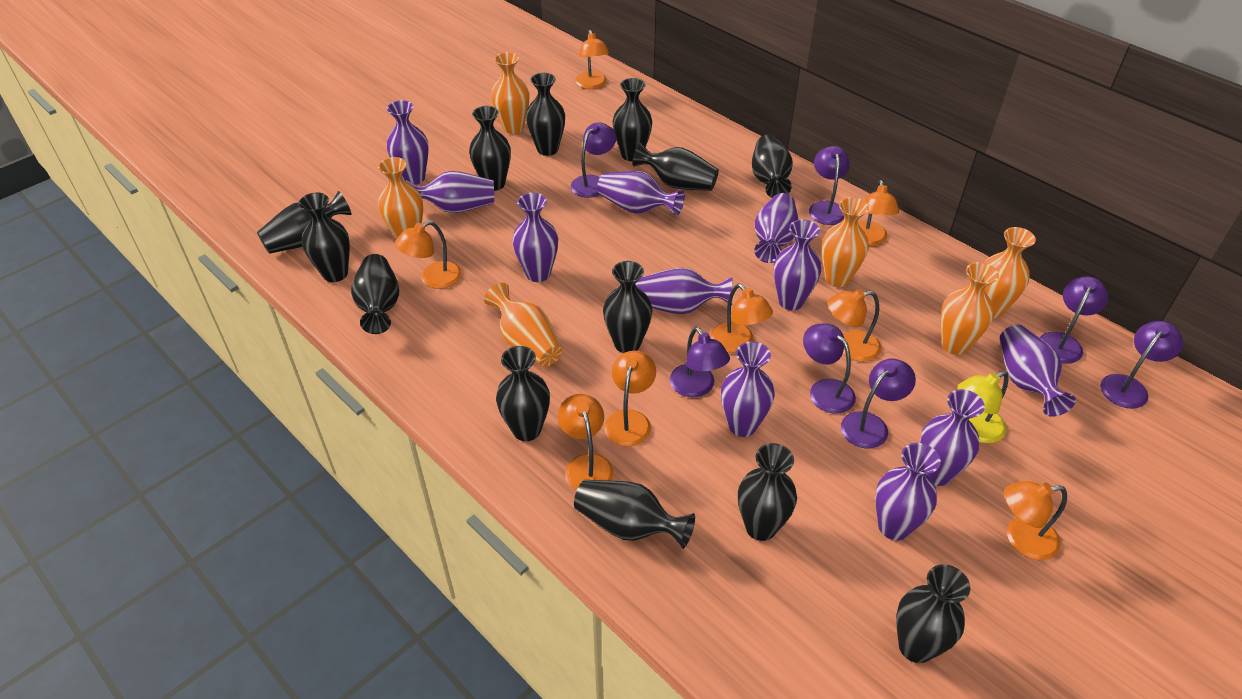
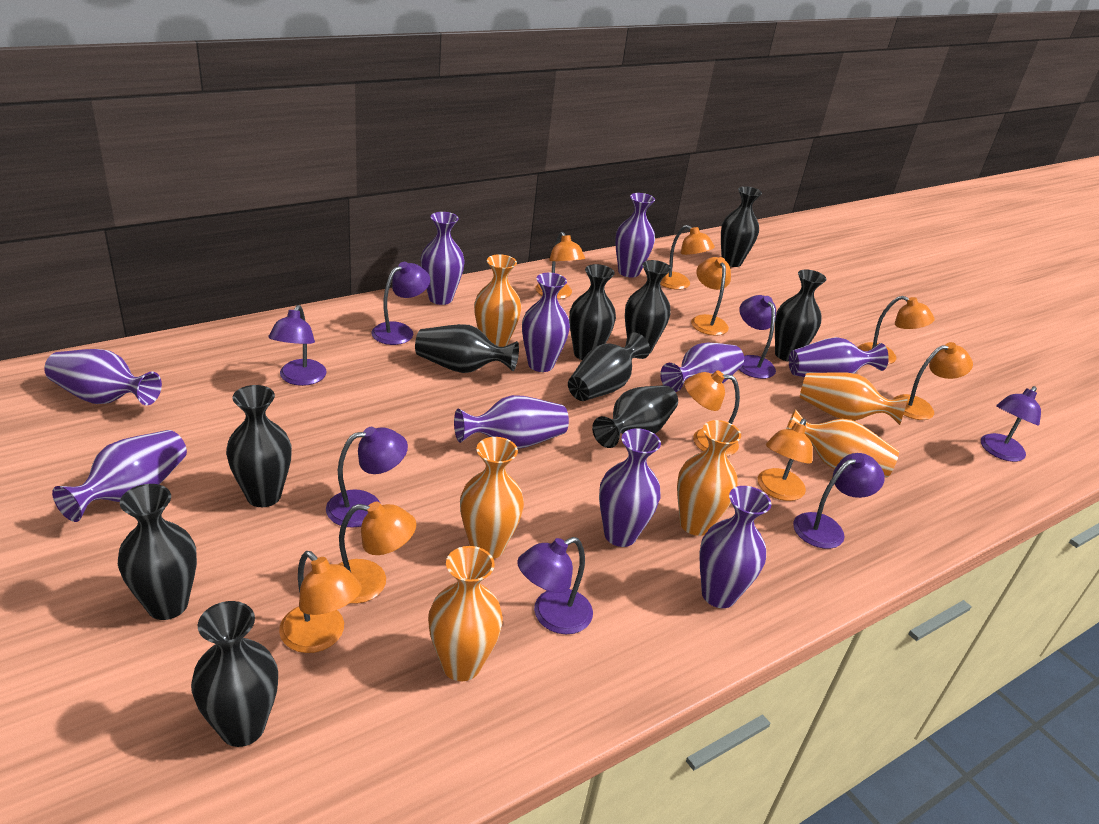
black vase: [257,191,352,254] [299,192,350,282] [351,254,399,334] [469,106,511,191] [496,346,550,441] [526,73,565,156] [574,480,695,549] [603,261,652,353] [613,78,652,161] [632,142,719,191] [738,443,797,541] [752,135,793,198] [896,564,970,663] = 13 -> [118,484,197,620] [191,601,278,747] [226,385,292,507] [415,324,519,373] [568,333,650,401] [569,264,616,360] [592,385,678,448] [625,260,671,353] [721,186,762,267] [775,269,827,362] = 10
orange lamp: [395,221,462,289] [558,394,614,491] [575,30,609,89] [604,350,656,447] [711,283,773,353] [827,289,881,362] [858,180,899,246] [1004,481,1067,560] = 8 -> [279,551,362,653] [338,502,416,604] [536,232,585,299] [660,225,715,290] [684,370,740,456] [691,257,731,336] [758,419,813,501] [858,296,935,364] [892,342,973,420] = 9
purple vase: [387,100,429,185] [406,171,494,213] [512,193,558,282] [597,171,685,216] [635,268,732,314] [721,341,775,437] [754,193,798,263] [773,219,821,310] [875,443,941,540] [920,389,985,486] [1000,325,1076,417] = 11 -> [44,349,162,405] [52,430,187,522] [421,212,465,305] [454,395,569,449] [522,272,570,372] [599,428,661,547] [615,193,655,278] [660,342,744,392] [699,486,771,608] [789,337,889,377] = 10
yellow lamp: [957,371,1008,443] = 1 -> none = 0

